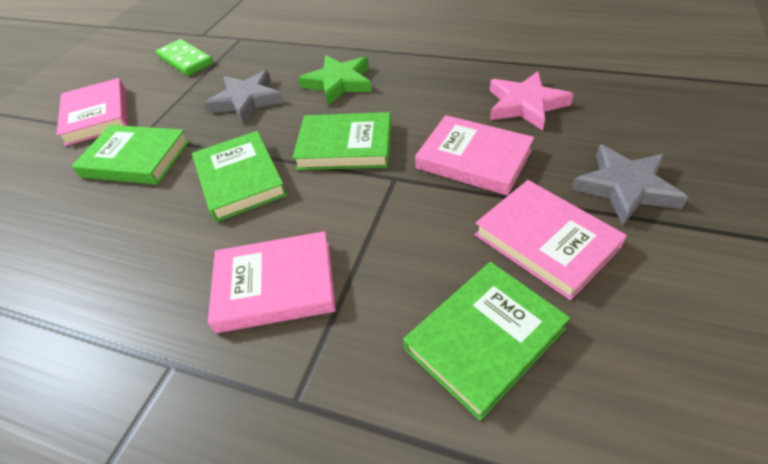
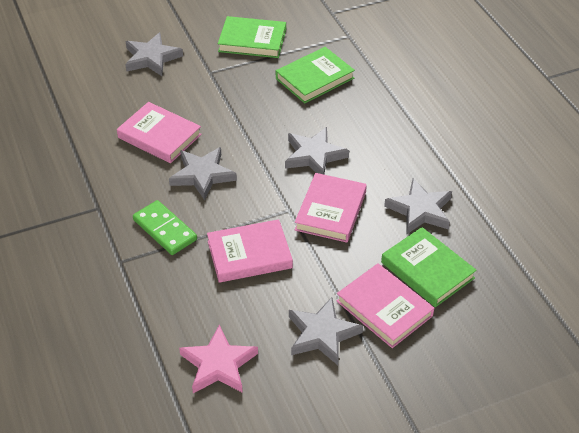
green book: [72,125,190,185] [192,131,287,222] [292,112,391,170] [403,262,570,421] = 4 -> [218,16,286,58] [276,47,355,103] [381,227,477,307] = 3
green star: [298,55,372,106] = 1 -> none = 0
grey star: [204,70,284,124] [571,144,688,225] = 2 -> [125,32,183,76] [169,147,237,200] [285,127,349,174] [289,297,363,365] [384,178,452,234] = 5

